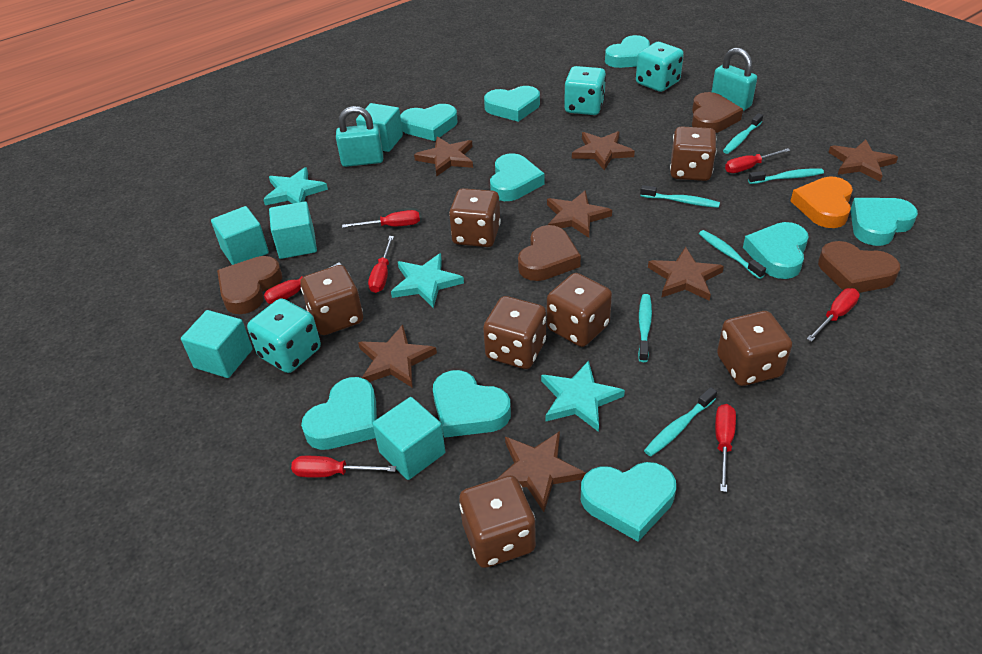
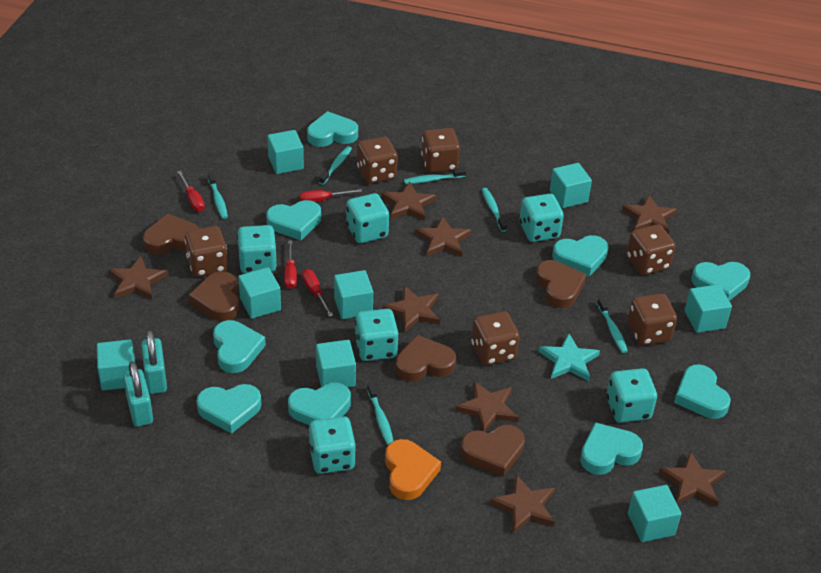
brown dice: [300,265,363,335] [449,188,501,247] [459,475,536,568] [483,296,546,369] [547,273,612,347] [670,126,717,181] [717,311,792,386] = 7 -> [185,226,228,277] [357,137,398,184] [421,128,460,173] [471,311,520,365] [627,224,676,275] [628,294,677,345] = 6
brown heart: [217,256,282,314] [518,225,581,281] [692,92,743,133] [818,241,900,293] = 4 -> [143,214,199,254] [189,271,239,321] [395,335,456,382] [460,425,525,477] [536,260,587,308] = 5
brown star: [358,325,437,388] [414,136,473,176] [497,431,586,512] [547,191,612,238] [572,131,635,171] [648,247,724,301] [828,140,898,182] = 7 -> [108,256,168,299] [382,182,436,221] [383,286,440,332] [415,217,472,257] [455,381,519,432] [490,475,555,534] [622,195,678,234] [659,451,726,507] = 8
red screwdriver: [264,262,342,304] [291,456,396,478] [342,210,420,228] [368,236,394,293] [715,404,736,492] [725,148,790,173] [807,288,860,342] = 7 -> [178,171,205,212] [284,240,297,289] [300,189,362,202] [302,269,333,317] = 4
turquoise cube: [181,310,253,378] [211,206,269,265] [269,201,317,259] [356,103,403,152] [372,397,445,480] = 5 -> [97,340,135,390] [239,267,281,319] [268,130,304,174] [316,340,356,387] [334,270,373,319] [550,163,592,208] [628,485,681,542] [685,284,732,333] = 8
turquoise dice: [247,298,321,373] [564,66,606,115] [636,42,684,92] = 3 -> [237,225,277,274] [309,416,356,474] [346,193,389,243] [355,309,399,361] [519,194,564,242] [606,368,657,423] = 6
turquoise star: [263,167,328,205] [391,253,464,308] [541,361,625,432] = 3 -> [538,333,600,381] = 1

